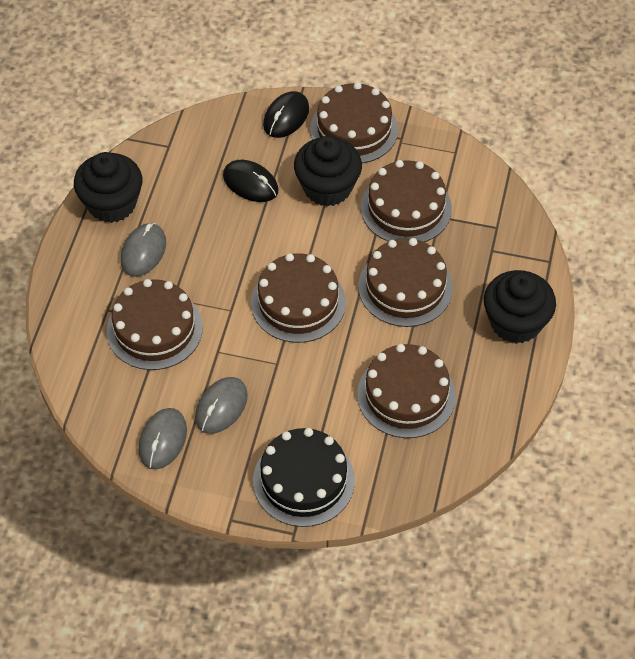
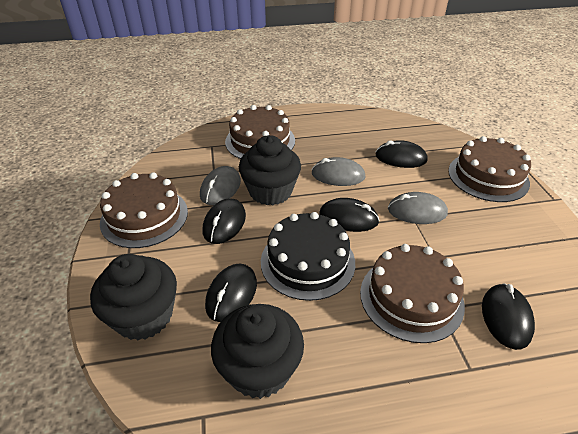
black mouse: [223,160,279,202] [263,91,309,138] = 2 -> [203,198,246,244] [205,263,257,322] [319,198,380,232] [375,140,428,168] [482,283,535,350] = 5
brown cake: [107,279,203,370] [251,253,346,343] [310,82,398,163] [357,344,456,438] [358,238,453,327] [361,160,452,242] = 6 -> [100,172,188,248] [225,105,295,159] [360,244,465,343] [448,136,531,202] = 4

